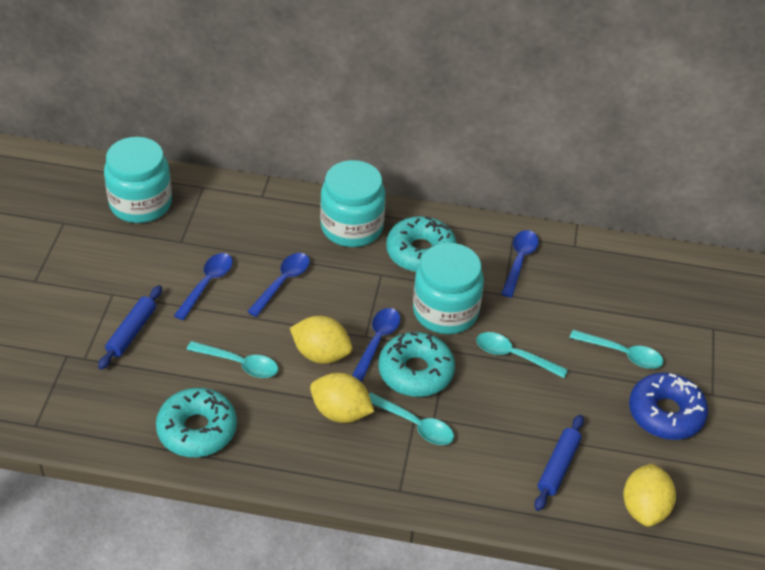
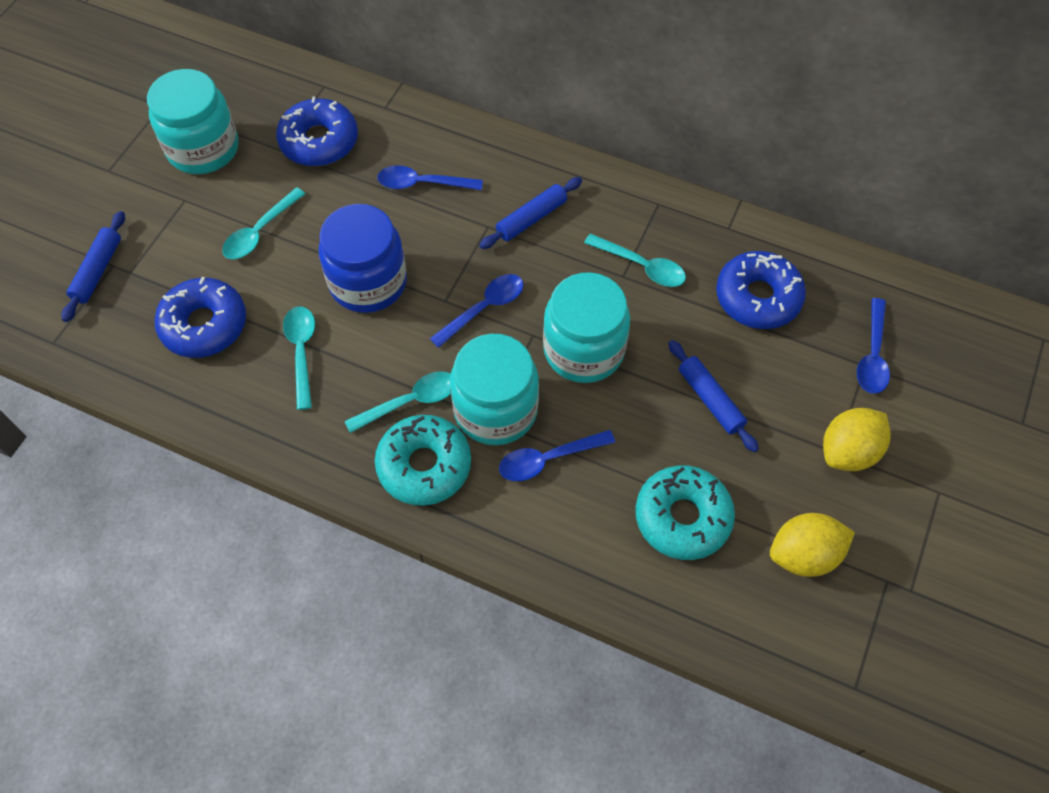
blue donut: [629,372,708,440] = 1 -> [154,277,246,358] [276,97,358,166] [716,251,806,329] = 3
blue jar: none = 0 -> [319,204,407,313] = 1
blue rolling pin: [98,285,162,370] [534,415,584,511] = 2 -> [61,211,125,322] [479,177,582,249] [668,340,759,452] = 3
turquoise donut: [156,388,237,457] [378,332,455,397] [386,216,457,272] = 3 -> [375,415,471,506] [635,465,735,560] = 2
yellow lemon: [290,316,352,364] [310,373,374,423] [623,463,676,527] = 3 -> [770,513,855,577] [823,408,891,471] = 2

